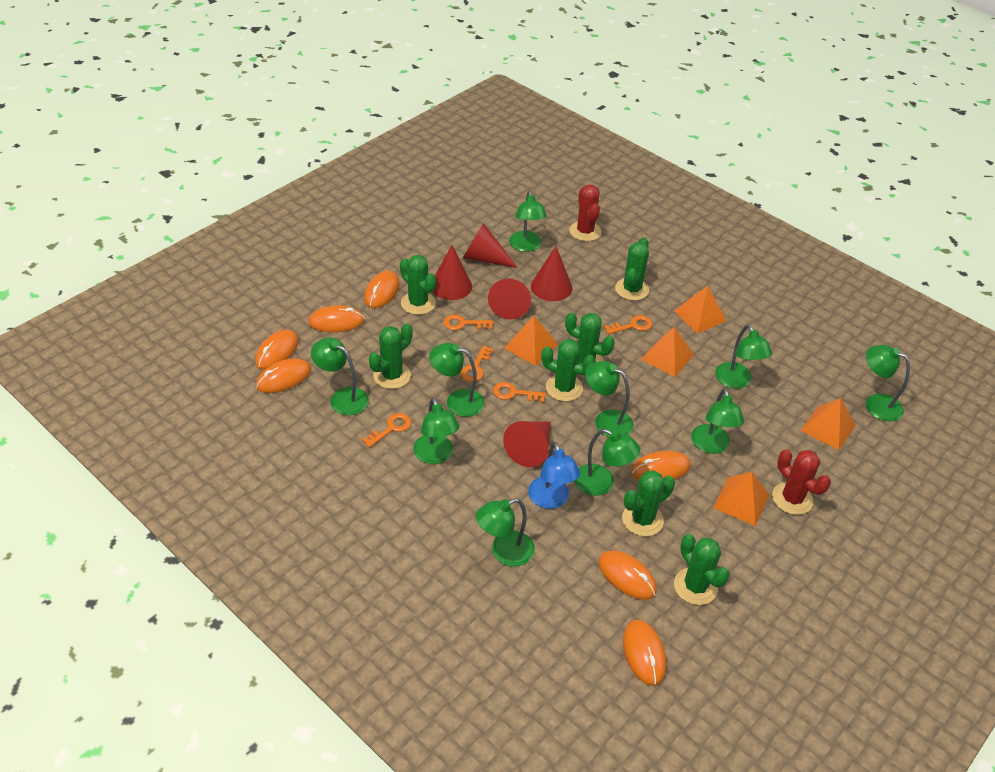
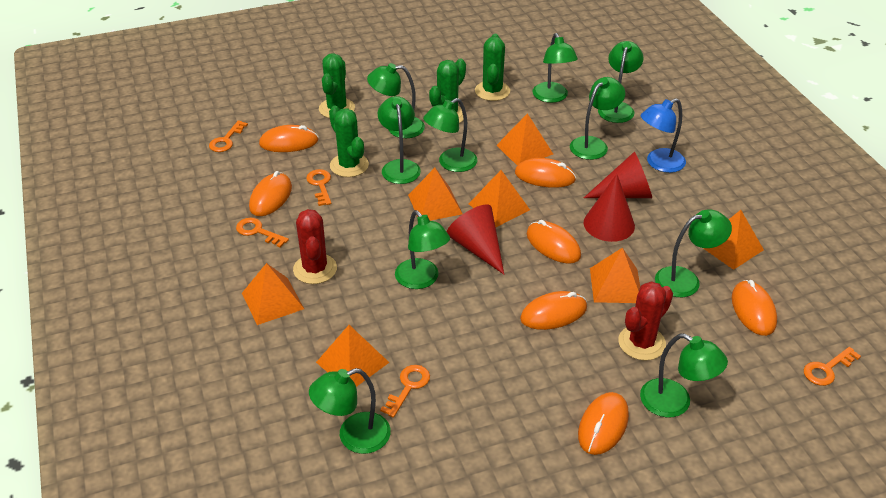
green cactus: [369,323,413,389] [400,255,436,315] [541,339,596,401] [565,312,615,363] [615,237,649,301] [622,470,675,536] [674,534,730,605] = 7 -> [319,53,355,118] [329,106,369,177] [429,58,466,123] [475,34,510,101] = 4
orange pyramid: [504,316,558,366] [641,327,694,377] [674,286,726,334] [713,472,769,526] [801,398,856,450] = 5 -> [242,263,304,325] [316,325,390,387] [408,168,463,221] [469,170,530,227] [496,113,553,166] [590,248,640,303] [703,210,764,270] = 7
red cone: [433,245,472,300] [463,223,518,268] [488,279,531,320] [503,421,551,467] [531,246,572,301] = 5 -> [447,204,504,274] [584,152,652,198] [584,174,635,242] = 3

